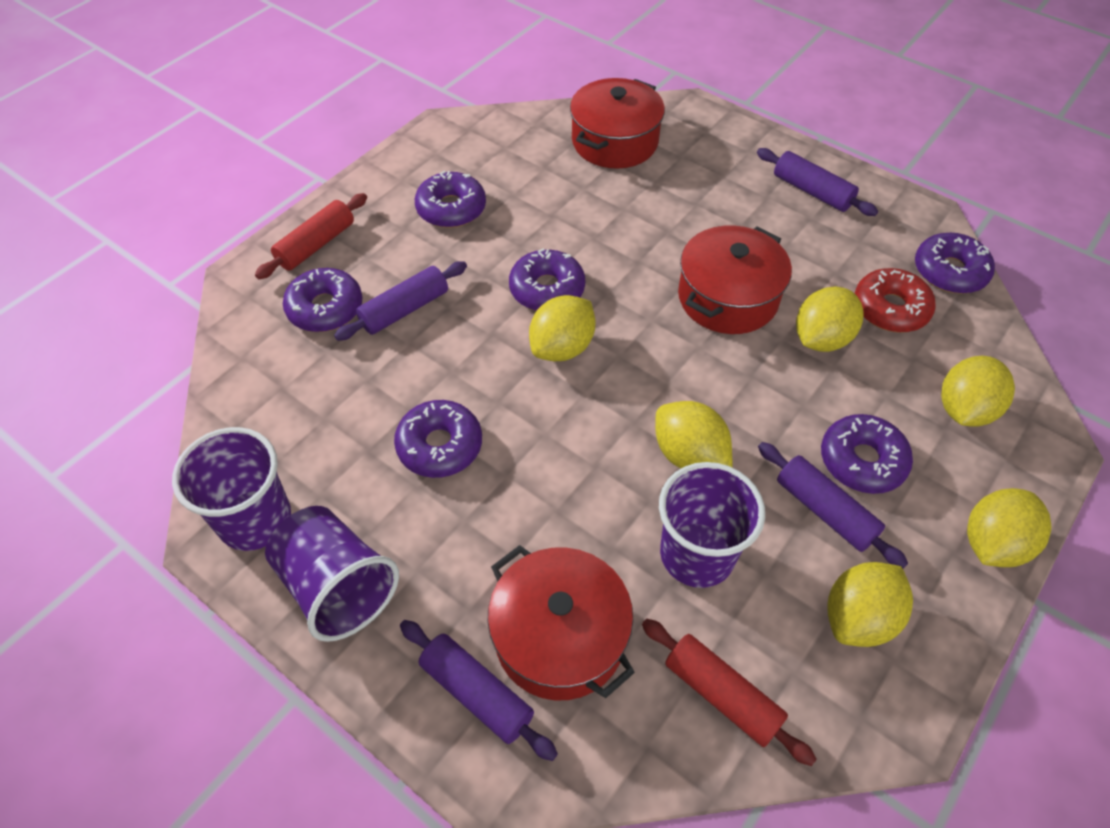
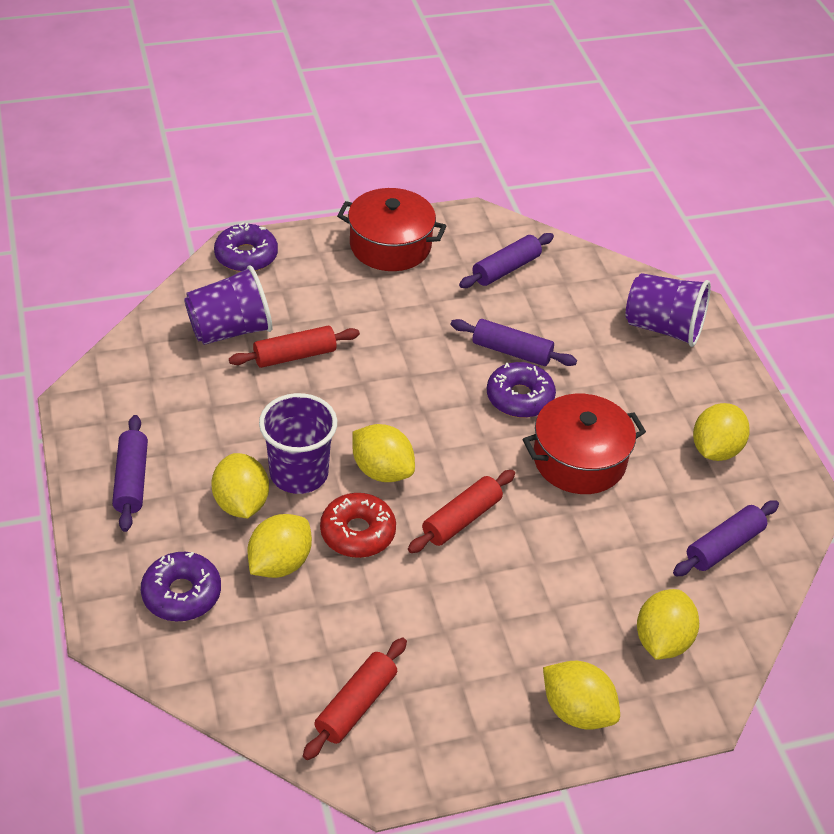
purple donut: [283,268,362,332] [394,400,482,478] [415,171,486,228] [509,248,585,311] [821,414,913,494] [915,233,995,294] = 6 -> [141,552,221,621] [214,223,278,272] [487,362,556,418] = 3
red pot: [487,545,635,700] [570,78,665,169] [678,225,792,334] = 3 -> [337,188,446,271] [523,394,646,494] = 2
red rolling pin: [255,193,367,279] [642,618,817,766] = 2 -> [229,326,360,368] [303,638,407,760] [408,470,515,553] = 3

